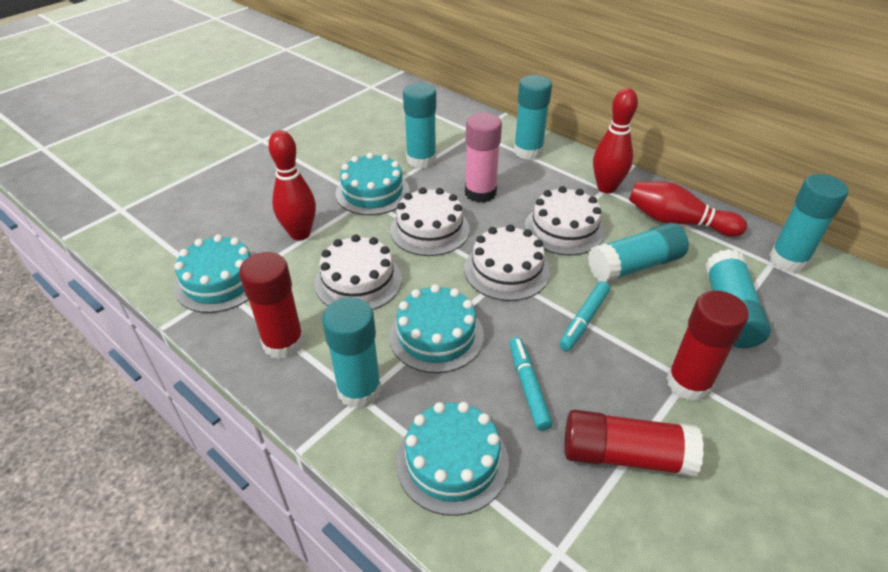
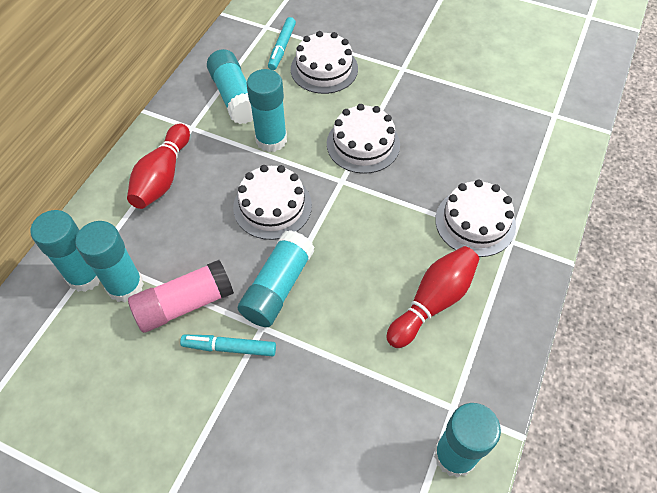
red bowling pin: [268,130,316,240] [593,88,638,193] [629,181,747,237] = 3 -> [127,124,190,209] [386,246,479,348] = 2
red glue stick: [239,252,304,359] [564,410,704,477] [666,290,749,401] = 3 -> none = 0
turquoise cake: [174,234,251,313] [335,152,410,215] [389,284,484,373] [396,402,509,516] = 4 -> none = 0

